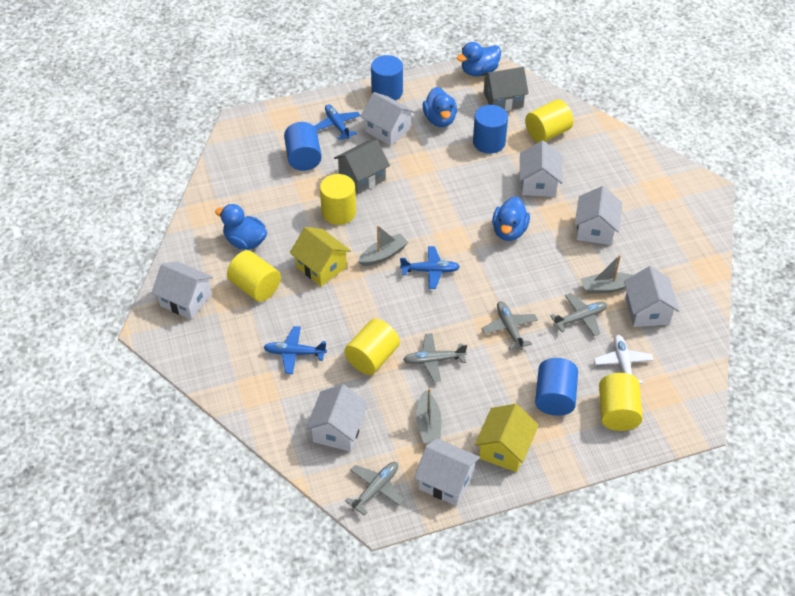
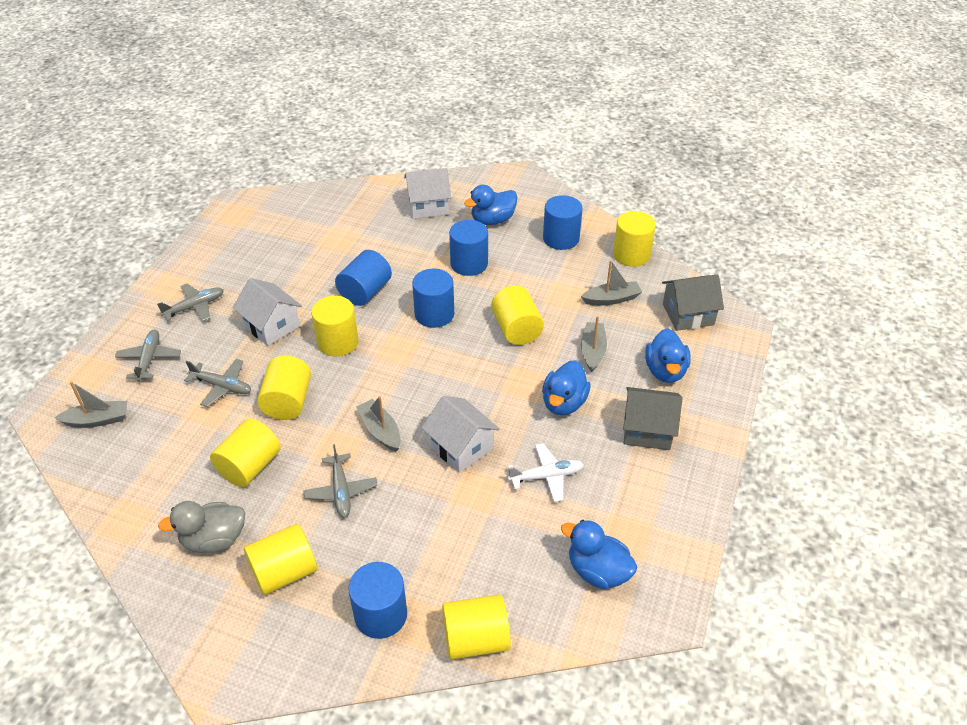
blue cylinder: [284,122,322,171] [371,55,403,101] [473,105,508,154] [535,358,578,416] = 4 -> [335,250,392,306] [348,562,407,639] [412,269,454,328] [449,220,488,276] [543,195,583,250] = 5
blue plane: [264,326,327,374] [314,104,361,140] [400,246,460,289] = 3 -> none = 0
grey boat: [358,225,409,266] [416,388,442,444] [581,255,633,294] = 3 -> [54,381,127,428] [356,396,401,452] [581,260,642,305] [581,316,607,372] = 4
grey duck: none = 0 -> [158,501,245,553] = 1
white house: [152,262,213,320] [306,384,368,452] [361,92,415,146] [414,438,480,506] [519,141,563,197] [575,186,622,245] [624,266,680,327] = 7 -> [232,278,302,346] [404,168,451,219] [421,396,500,473] = 3
yellow cylinder: [227,250,281,302] [320,174,356,225] [344,319,400,375] [525,99,573,143] [599,373,643,431] = 5 -> [210,418,281,487] [244,524,317,595] [257,355,311,420] [311,296,358,356] [442,594,511,660] [491,285,544,345] [613,211,656,267] = 7
yellow house: [290,227,351,286] [475,404,539,472] = 2 -> none = 0

